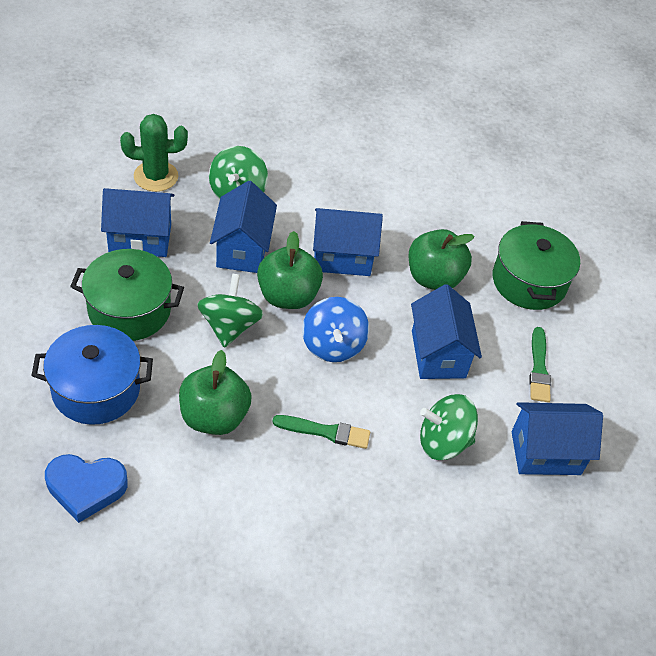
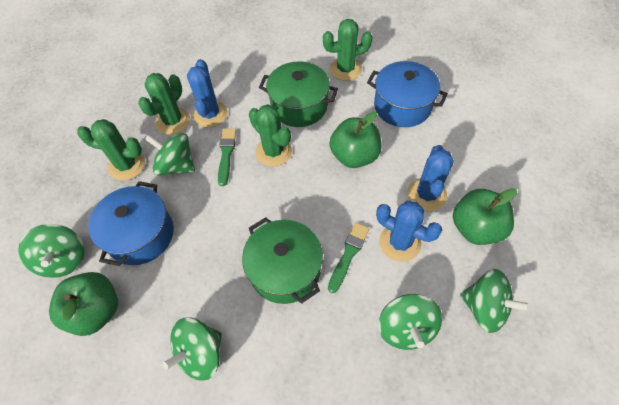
blue cactus: none = 0 -> [187,59,228,128] [376,201,442,262] [407,145,454,211] = 3
blue heart: [45,454,128,523] = 1 -> none = 0
blue house: [101,188,174,257] [210,181,277,273] [313,208,383,276] [411,284,482,379] [512,402,603,475] = 5 -> none = 0
blue pot: [31,325,153,425] = 1 -> [88,181,174,266] [367,61,448,127] = 2
blue spinning top: [302,297,369,362] = 1 -> none = 0
green cactus: [120,114,188,192] = 1 -> [77,119,145,181] [138,73,190,135] [249,104,292,167] [323,19,373,81] = 4
green spinning top: [197,274,264,348] [209,146,268,199] [420,394,478,460] = 3 -> [18,224,85,278] [145,133,195,175] [163,318,222,381] [378,294,442,350] [460,269,530,333] = 5

